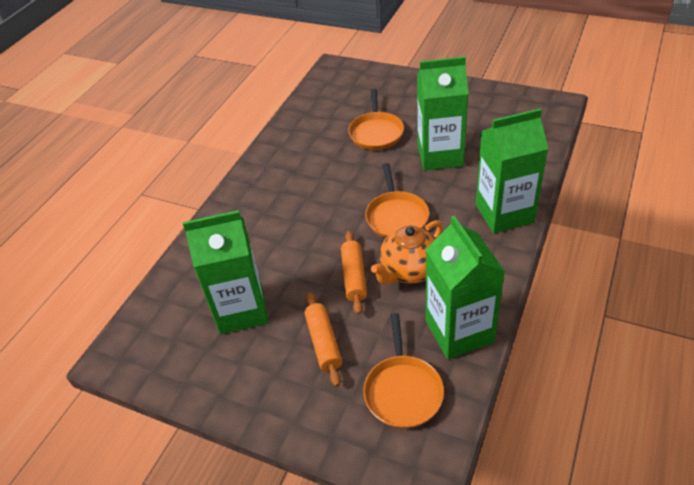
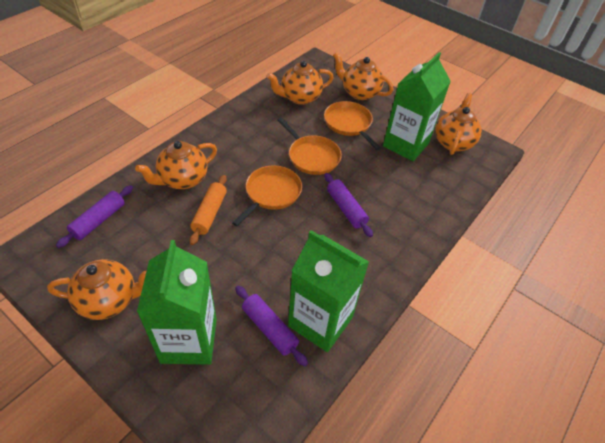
green carton: [183,210,268,334] [417,56,469,170] [426,216,505,359] [476,109,548,233] = 4 -> [137,240,217,365] [288,230,369,352] [383,52,451,161] = 3
orange rolling pin: [305,292,342,387] [341,231,367,315] = 2 -> [190,175,227,245] = 1
orange teapot: [371,220,443,284] = 1 -> [47,259,147,320] [135,141,217,189] [267,61,334,105] [333,52,393,100] [435,93,482,155] = 5
purple rolling pin: none = 0 -> [56,185,133,248] [235,286,308,366] [324,173,373,237] = 3

